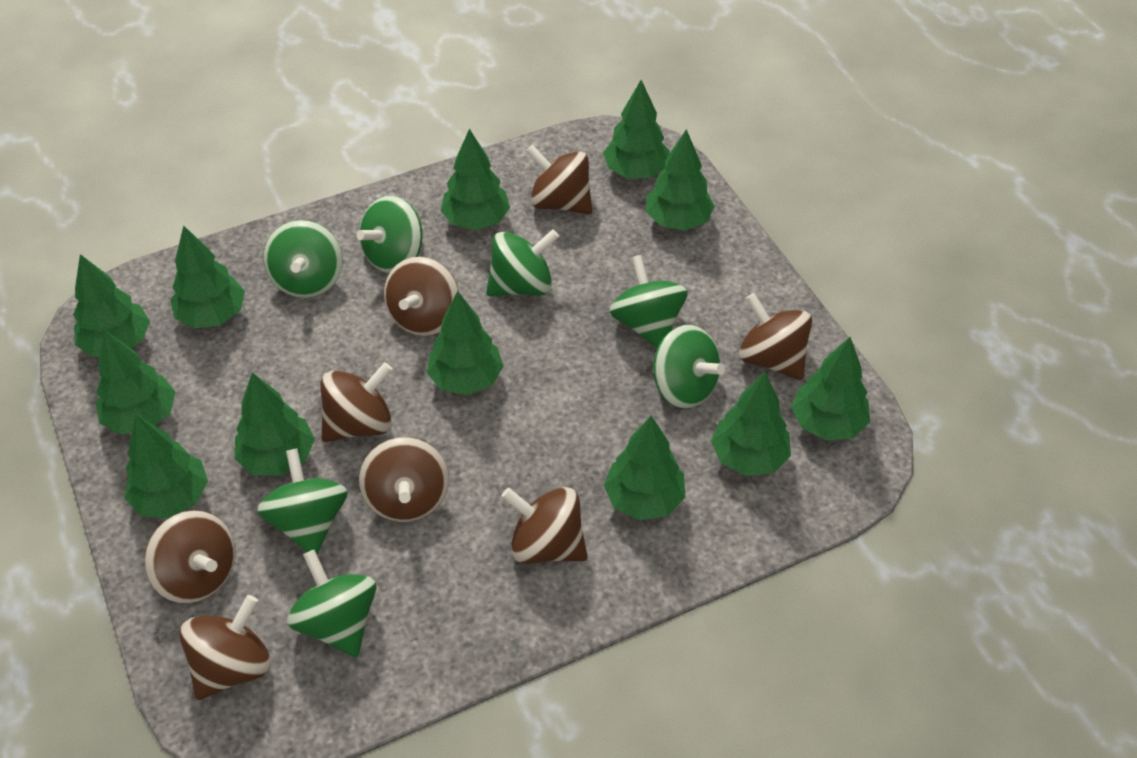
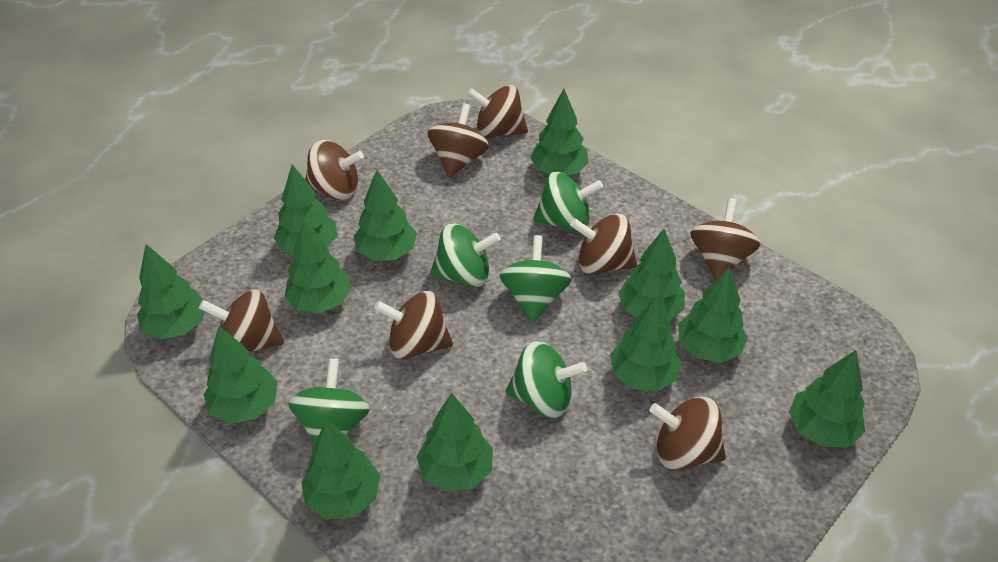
green spinning top: [257,448,348,554] [263,220,343,298] [287,550,377,657] [356,196,423,273] [486,229,559,296] [609,255,688,348] [652,325,725,409] = 7 -> [288,358,370,444] [430,224,501,288] [499,235,572,323] [506,341,587,418] [533,172,603,233] = 5

